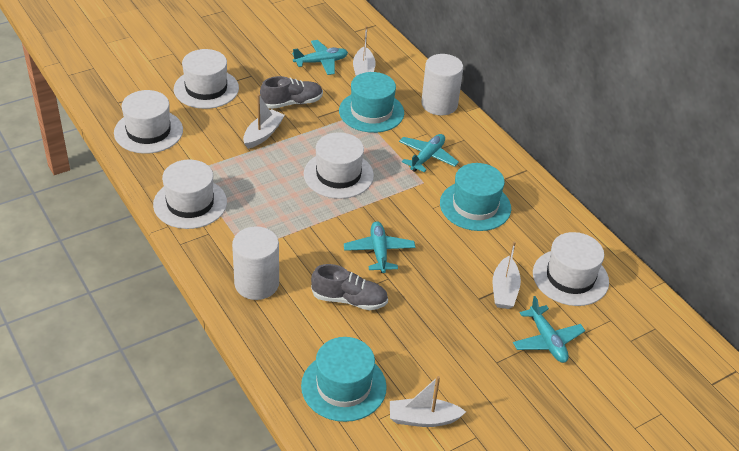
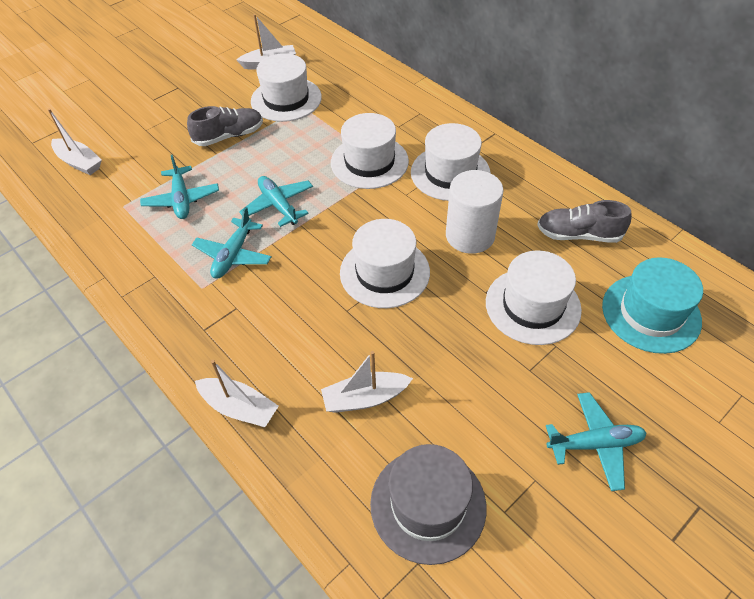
grey hat: none = 0 -> [370,444,487,565] = 1
turquoise hat: [301,337,387,422] [339,72,404,133] [440,163,511,231] = 3 -> [602,257,703,354] = 1
white cylinder: [232,227,279,300] [421,54,463,115] = 2 -> [446,170,504,254] = 1

